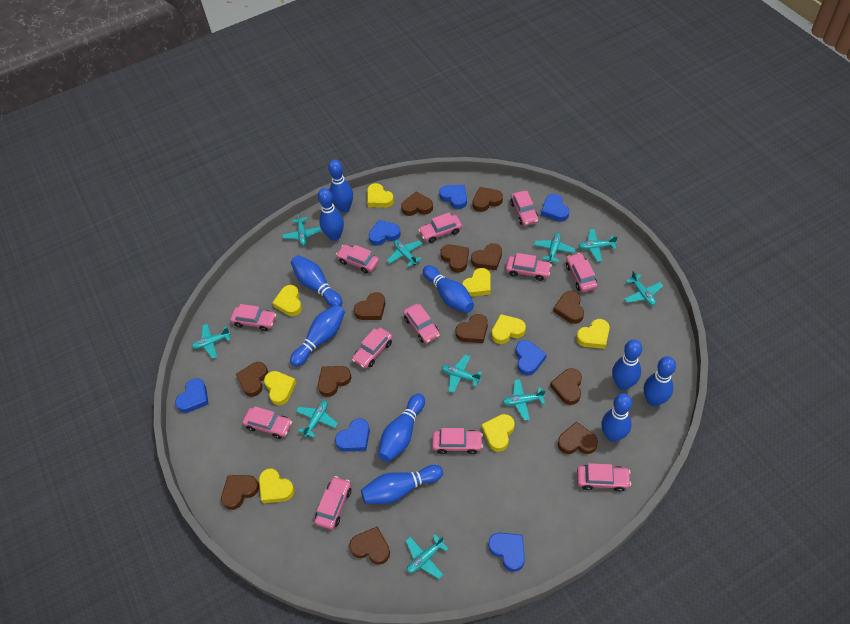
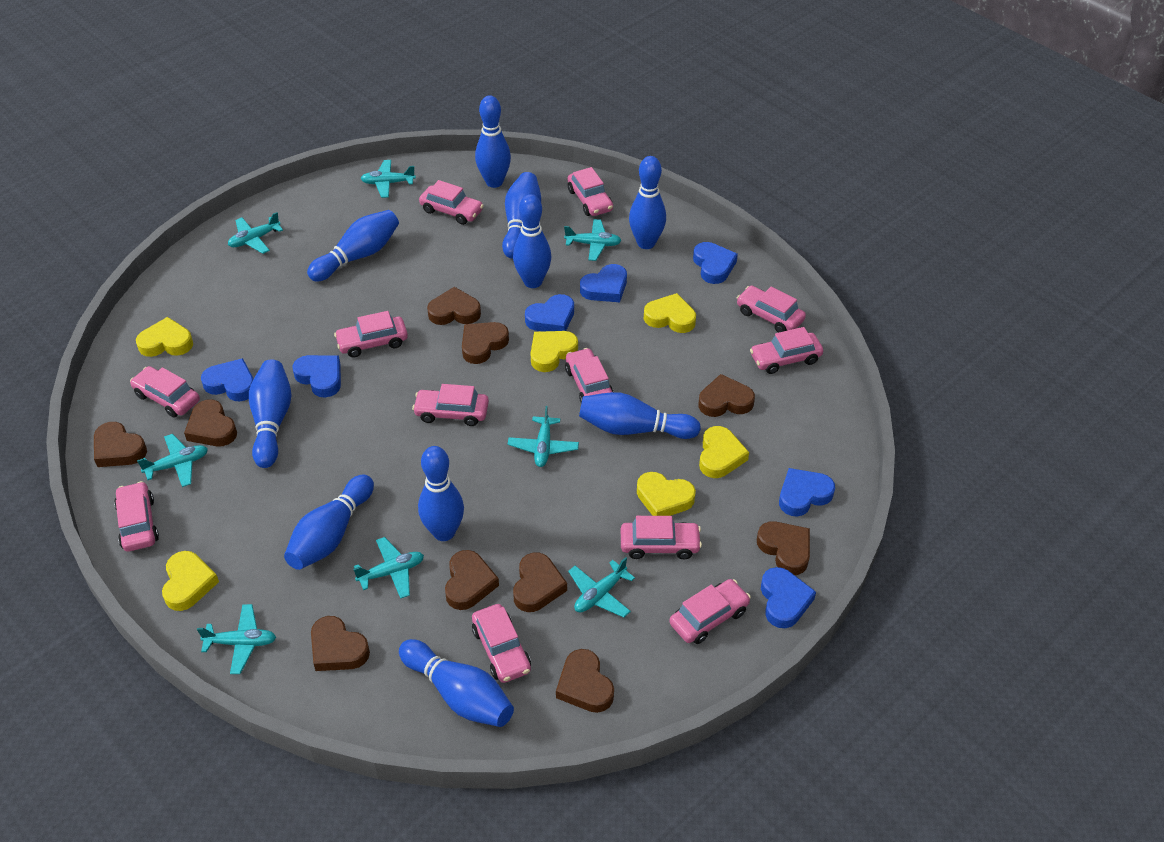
brown heart: [221,475,259,510] [236,362,268,397] [318,366,351,397] [349,526,390,565] [354,292,385,320] [401,192,433,216] [440,244,469,273] [455,314,488,343] [471,243,502,270] [473,187,503,212] [550,368,582,405] [553,291,584,324] [558,422,598,454] = 13 -> [94,422,147,467] [184,399,237,446] [311,616,370,671] [427,287,481,325] [445,550,499,610] [462,322,509,364] [513,552,567,612] [556,649,614,713] [698,374,755,417] [757,521,810,575] = 10
turquoise plane: [192,324,231,359] [282,212,322,245] [296,401,338,438] [387,240,422,267] [406,534,448,579] [442,355,482,393] [503,379,545,421] [534,233,575,263] [578,229,618,262] [624,271,663,306] = 10 -> [137,434,208,487] [197,604,276,674] [228,212,283,254] [353,537,424,599] [361,160,416,198] [508,406,579,467] [564,219,622,261] [568,557,635,618] = 8
yellow heart: [259,469,295,503] [264,371,296,405] [272,285,302,316] [367,183,394,208] [462,268,491,297] [481,414,515,452] [492,314,526,344] [576,319,610,349] = 8 -> [136,317,193,357] [162,551,219,611] [531,331,578,372] [637,472,696,516] [644,293,696,333] [699,426,749,478] = 6

